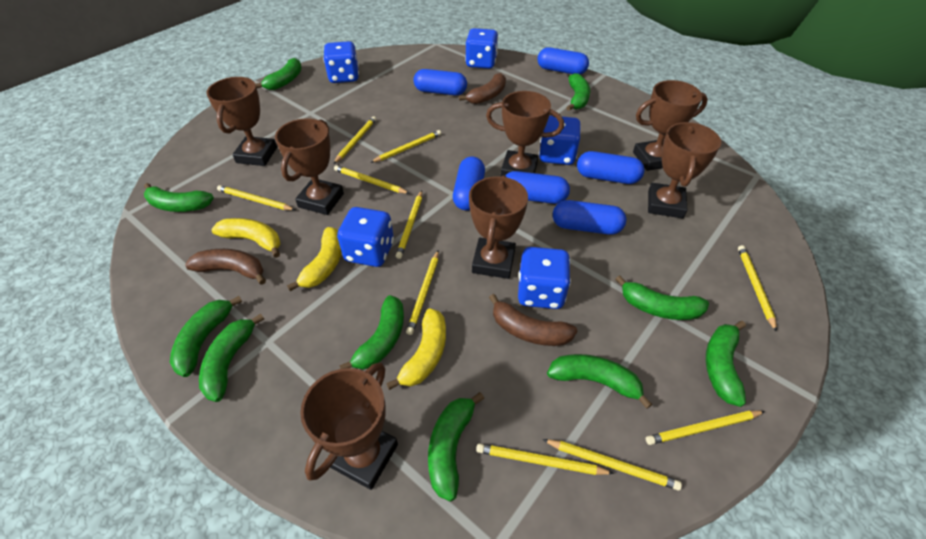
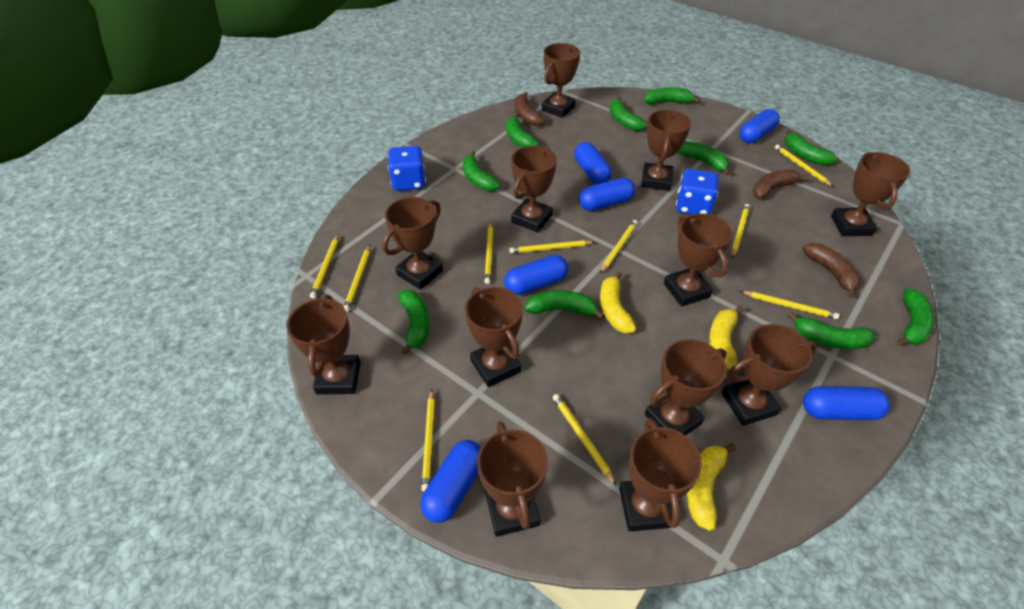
blue dice: [323,41,359,83] [337,207,394,267] [465,28,498,69] [518,247,571,309] [539,115,581,165] = 5 -> [388,146,426,191] [676,169,719,215] = 2
brown trophy: [206,77,277,166] [275,119,344,215] [300,362,398,490] [469,175,528,279] [486,91,564,177] [633,80,708,171] [648,122,721,219] = 7 -> [286,295,361,395] [382,197,443,290] [465,287,523,387] [477,421,548,537] [511,146,557,233] [541,43,580,118] [619,418,702,532] [641,110,691,191] [645,339,727,436] [664,213,733,306] [722,324,817,426] [831,152,910,236] = 12

